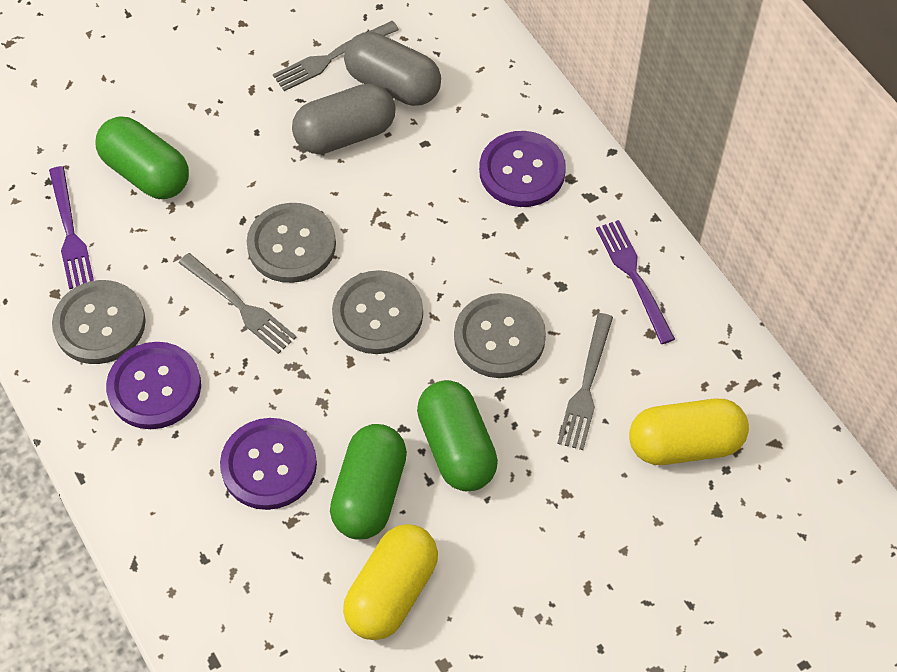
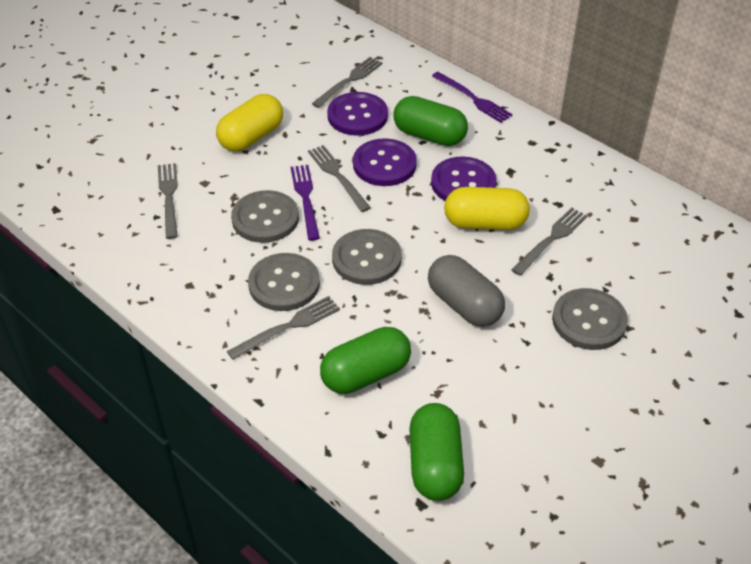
grey capsule: [292,83,396,154] [344,32,441,106] = 2 -> [428,255,505,327] = 1
grey fork: [179,253,297,354] [273,21,399,91] [557,313,613,450] = 3 -> [158,163,178,239] [227,296,340,360] [308,145,371,212] [312,57,383,108] [511,207,587,276] = 5

